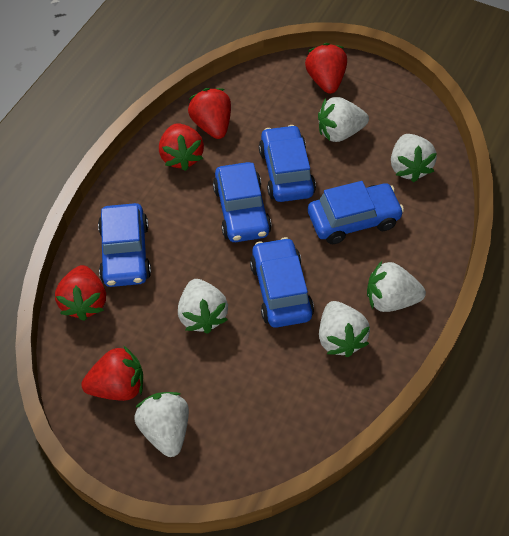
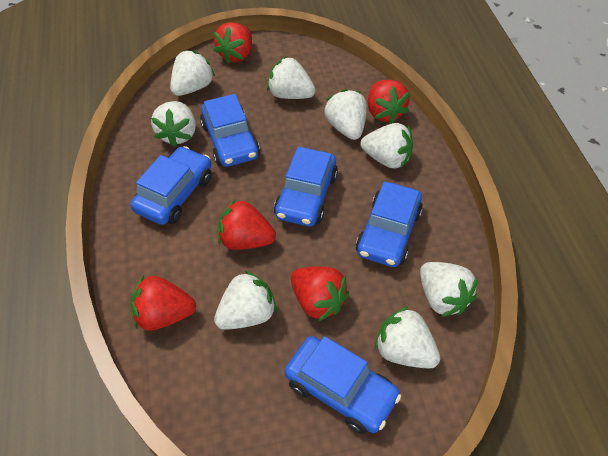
white strawberry: [134,392,189,457] [178,279,228,334] [318,97,369,142] [319,301,370,357] [367,261,426,312] [391,134,437,182] = 6 -> [151,101,196,147] [170,50,215,96] [214,270,277,330] [267,57,315,99] [324,89,367,140] [360,123,413,168] [375,306,440,369] [420,262,478,317] = 8

